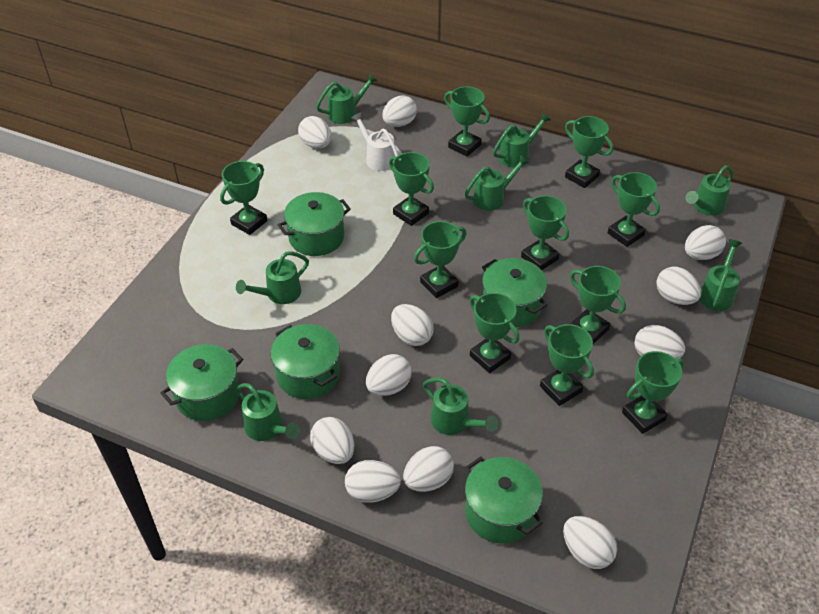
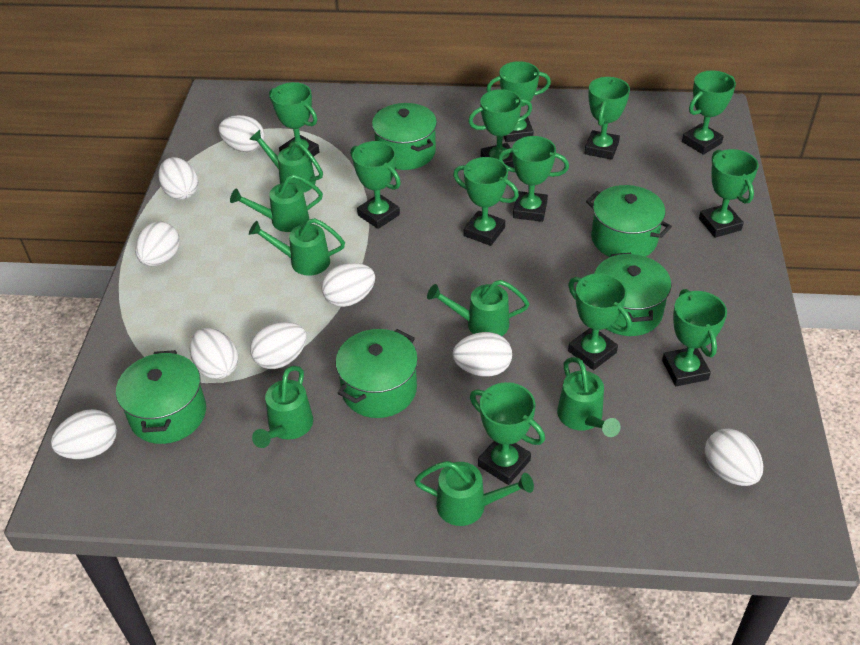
green trophy: [220,161,267,235] [389,152,434,226] [414,221,466,298] [444,86,490,157] [469,293,519,373] [521,195,569,270] [540,324,594,406] [565,116,613,188] [570,266,626,344] [608,172,660,247] [622,351,684,434] = 11 -> [269,82,319,157] [351,141,401,229] [453,157,519,246] [468,89,532,168] [470,382,545,485] [486,61,551,142] [498,136,569,222] [568,273,632,370] [584,77,630,160] [662,289,727,386] [682,70,736,155] [699,149,759,238] = 12
green watering can: [236,251,309,304] [236,383,300,441] [316,73,378,124] [423,378,498,435] [465,155,529,211] [493,113,551,168] [685,165,733,216] [700,239,742,311] = 8 -> [230,174,323,232] [249,130,323,193] [249,218,345,276] [252,366,313,448] [414,461,534,526] [427,280,529,336] [557,357,621,437] = 7
white egg: [298,116,331,149] [310,417,354,464] [345,460,401,503] [366,354,412,396] [382,95,417,127] [391,304,434,346] [403,446,454,492] [563,516,617,569] [634,325,685,359] [656,267,701,305] [685,225,726,260] = 11 -> [51,409,117,459] [135,221,180,266] [158,157,198,200] [190,328,238,379] [219,115,265,152] [250,322,307,369] [322,263,375,307] [453,332,512,377] [704,428,763,486] = 9
white watering can: [351,112,398,171] = 1 -> none = 0

